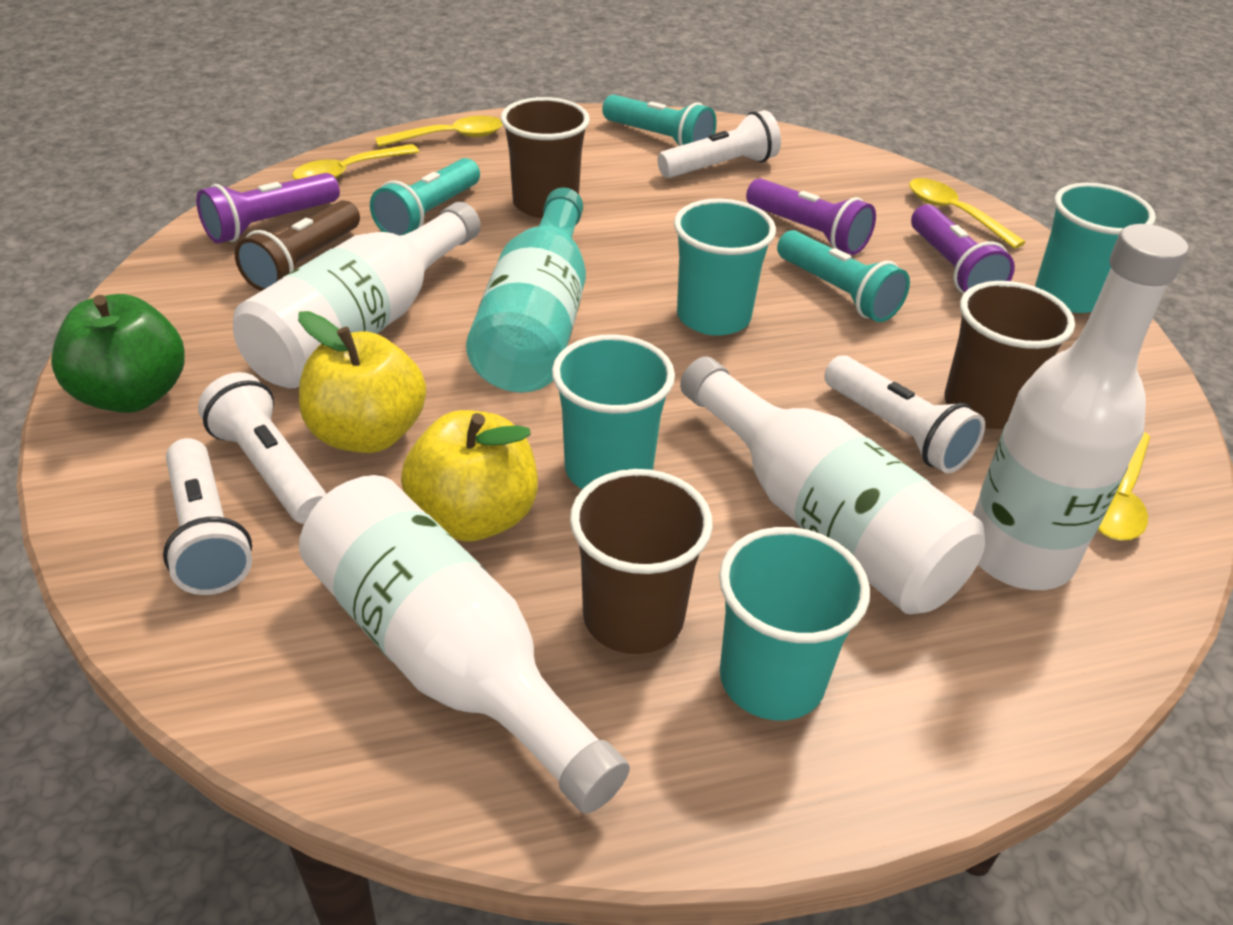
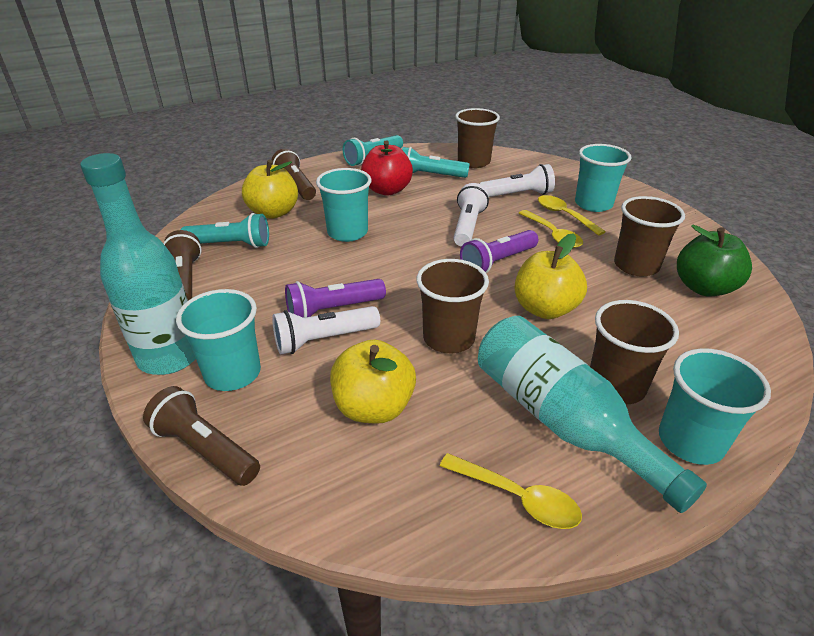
brown cup: [501,97,590,218] [570,469,713,654] [944,281,1075,429] = 3 -> [417,259,489,353] [455,108,500,168] [590,300,679,404] [614,196,685,277] = 4
brown flashlight: [235,200,360,291] = 1 -> [143,386,260,486] [163,230,202,300] [272,148,316,200] = 3
purple flashlight: [196,173,340,243] [746,178,876,255] [911,204,1015,294] = 3 -> [285,279,386,318] [460,230,538,273] = 2
red apple: none = 0 -> [361,140,413,196] = 1
turquoise bottle: [466,187,586,393] = 1 -> [80,153,196,375] [478,316,707,513] = 2
white bottle: [233,202,481,388] [299,475,630,814] [680,356,985,614] [973,224,1188,590] = 4 -> none = 0
white flashlight: [163,438,252,595] [198,372,327,524] [658,110,781,178] [824,355,985,474] = 4 -> [272,306,380,354] [454,183,489,247] [479,164,555,197] = 3
yellow apple: [298,311,426,453] [401,410,538,542] = 2 -> [242,160,298,219] [330,340,416,424] [514,233,587,319] = 3
yellow spoon: [292,144,419,180] [375,116,503,147] [909,178,1025,249] [1098,432,1150,541] = 4 -> [440,453,582,529] [519,210,583,248] [538,195,606,236] = 3

